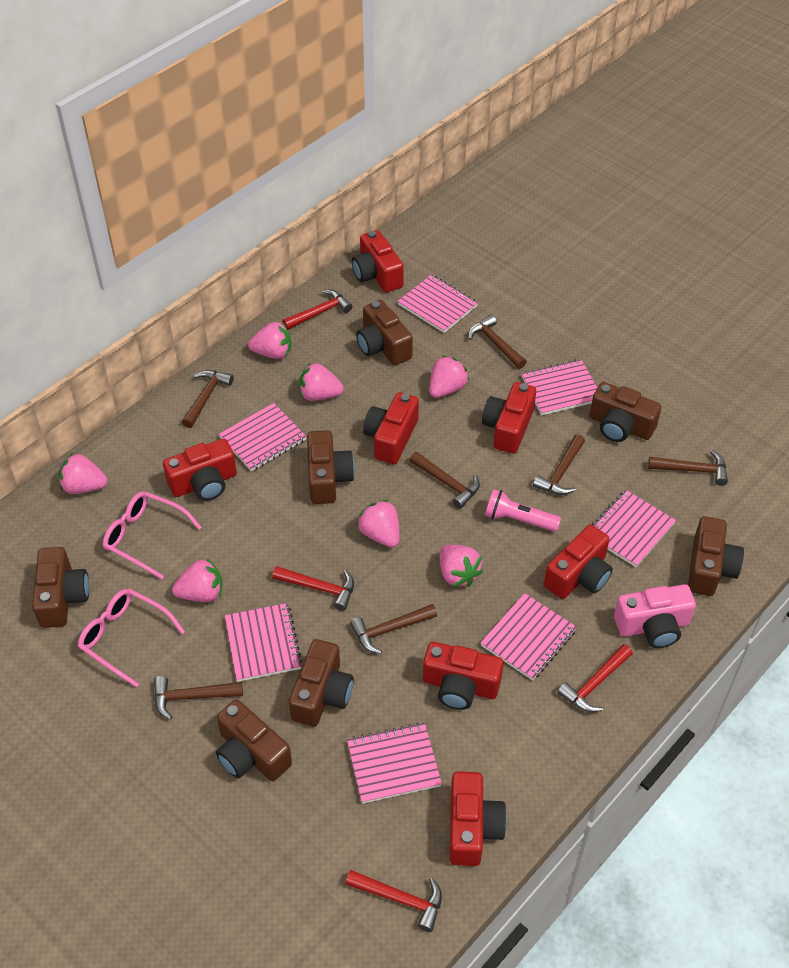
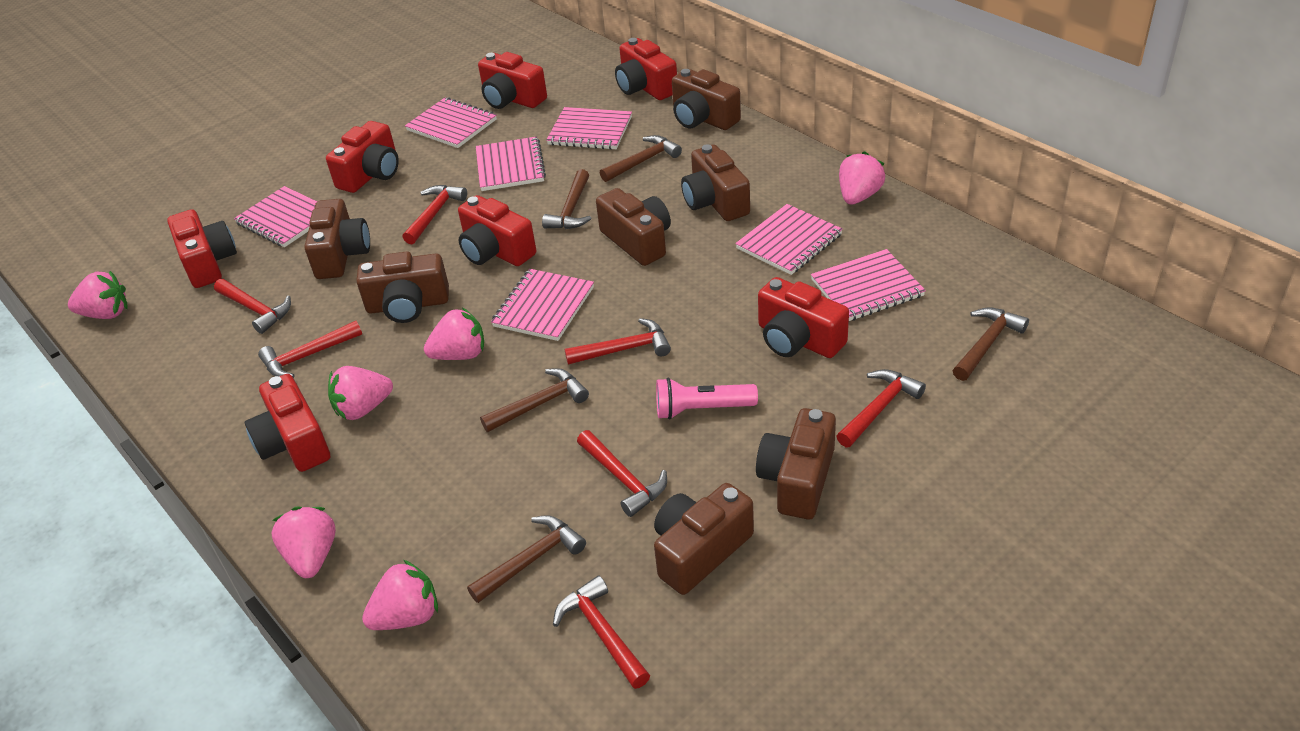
brown hammer: [154,676,243,720] [182,370,234,428] [350,604,437,654] [409,452,480,509] [468,315,527,369] [533,434,585,495] [648,450,728,486] = 7 -> [467,515,586,603] [480,368,589,432] [542,169,592,229] [600,135,682,182] [953,307,1029,381] = 5
pink camera: [614,584,696,648] = 1 -> none = 0
pink glasses: [78,589,185,688] [103,492,201,579] = 2 -> none = 0
pink strawberry: [59,453,108,494] [172,558,222,602] [248,322,291,359] [299,362,344,401] [357,500,400,547] [429,355,469,398] [440,545,483,587] = 7 -> [68,271,128,319] [272,507,336,578] [328,366,393,420] [362,560,438,630] [424,307,484,360] [839,151,885,205] = 6
red hammer: [272,566,354,611] [282,290,353,330] [345,870,442,932] [557,644,633,712] = 4 -> [214,279,291,334] [258,321,362,378] [402,185,467,244] [553,576,650,689] [565,318,671,365] [577,430,667,517] [836,369,926,447] = 7

